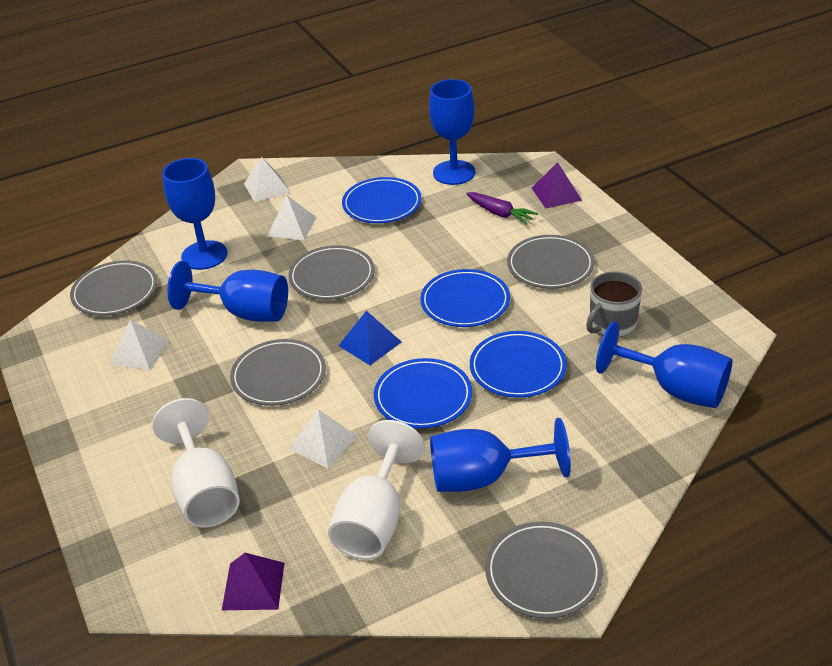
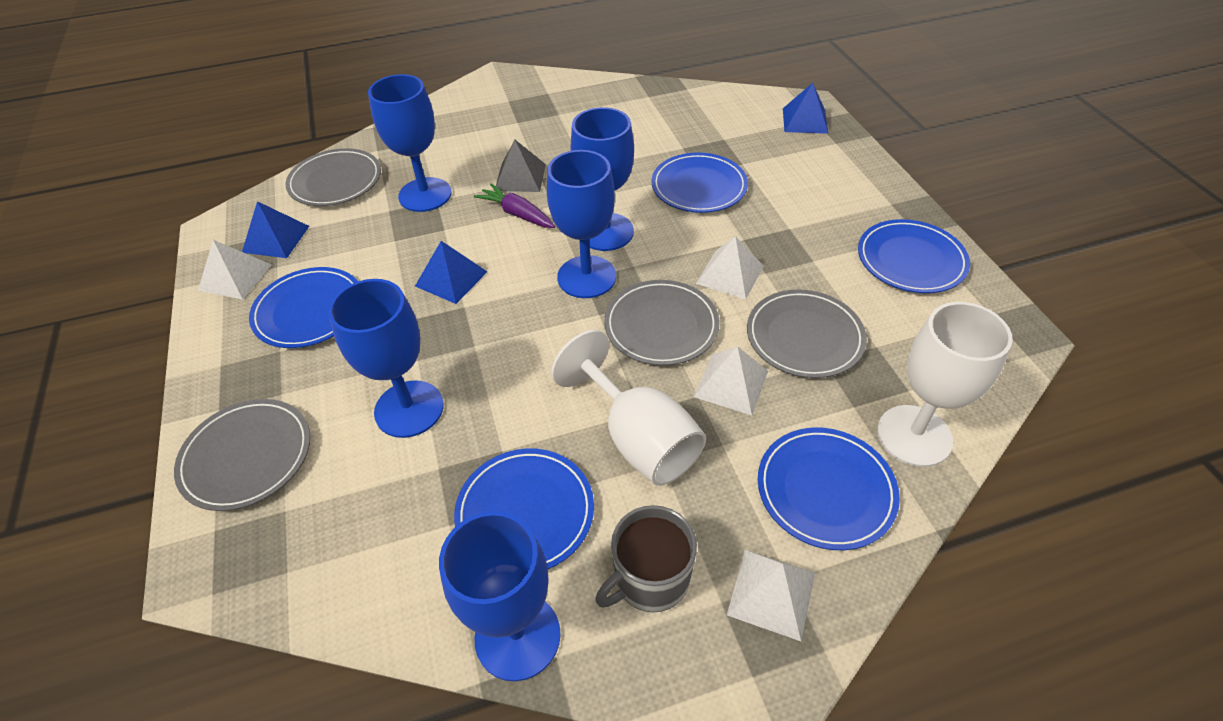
blue plate: [342,177,421,223] [374,358,472,429] [420,269,510,327] [470,331,567,398] = 4 -> [249,267,358,348] [454,448,594,569] [651,153,748,213] [758,428,900,550] [858,219,970,293] = 5
blue pyramid: [339,311,401,365] = 1 -> [242,201,309,258] [415,241,488,304] [783,83,828,134] = 3
grey plate: [70,261,157,316] [230,339,326,406] [288,245,375,300] [485,522,603,619] [507,235,595,289] = 5 -> [174,399,310,511] [286,148,381,206] [604,280,719,366] [747,289,867,378] = 4
grey pyramid: none = 0 -> [494,140,546,192] = 1
purple pyramid: [222,553,285,610] [532,162,582,209] = 2 -> none = 0

